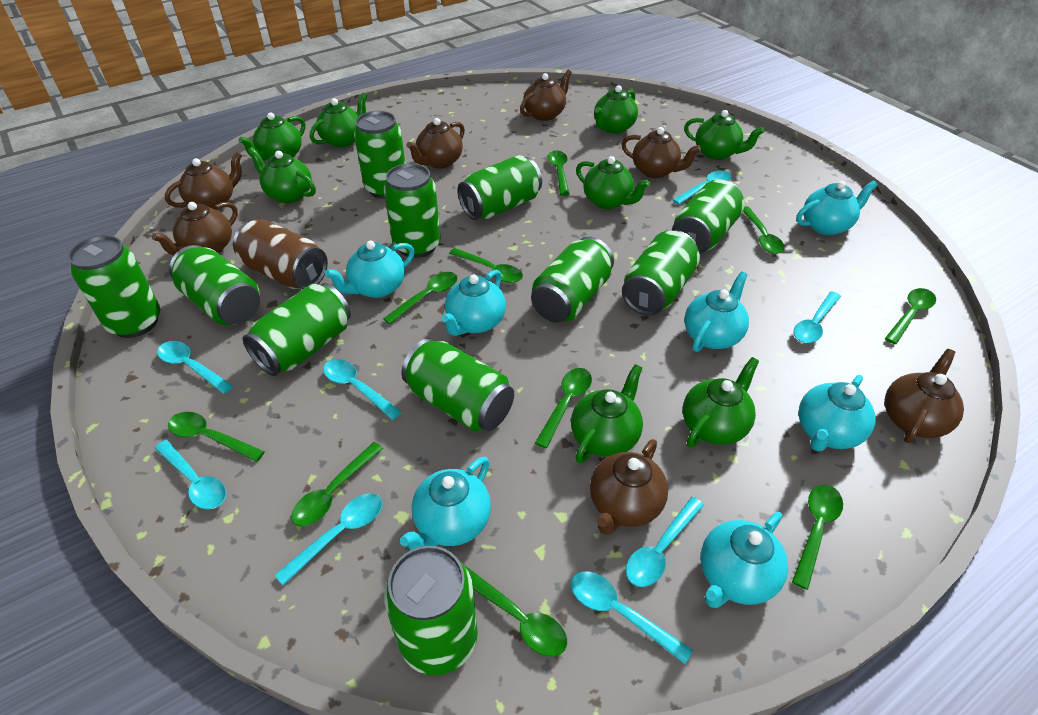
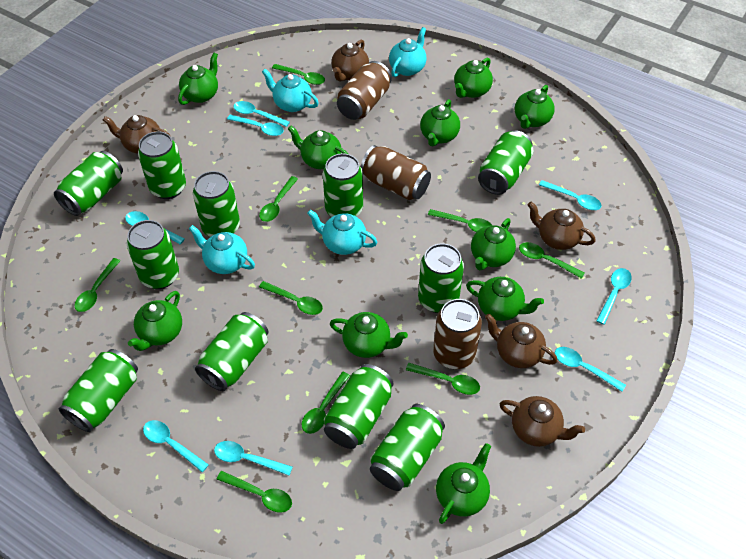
brown can: [233,219,328,289] = 1 -> [337,61,392,120] [361,145,431,200] [433,299,482,369] = 3
brown teapot: [152,202,238,255] [165,152,242,210] [407,118,465,168] [520,70,572,121] [590,439,668,535] [621,127,701,178] [885,349,964,443] = 7 -> [103,115,170,154] [331,40,369,82] [485,314,558,368] [500,396,585,447] [528,202,596,250] = 5
green spoon: [168,412,265,462] [291,442,383,526] [383,272,458,324] [449,248,523,283] [465,566,567,657] [535,368,592,448] [547,150,569,196] [743,206,785,254] [792,485,843,590] [885,288,936,344] = 10 -> [75,258,120,312] [217,471,292,513] [259,176,298,222] [259,281,323,315] [272,64,325,85] [302,372,350,434] [406,363,480,395] [428,209,492,232] [519,242,585,279] = 9
green teapot: [238,112,305,160] [248,147,316,203] [310,93,367,148] [571,364,643,463] [576,156,650,209] [594,85,638,134] [683,357,759,447] [684,110,764,160] = 8 -> [128,291,182,351] [178,53,218,105] [288,126,348,169] [330,312,408,358] [420,99,460,146] [436,443,491,524] [454,58,493,98] [466,277,544,321] [471,218,516,270] [515,85,555,129] = 10
turquoise teapot: [325,241,415,298] [400,457,491,550] [441,270,506,336] [684,271,749,352] [701,512,788,608] [796,180,878,235] [799,375,876,451] = 7 -> [189,225,255,274] [262,69,319,112] [307,210,377,255] [389,27,427,77] = 4

